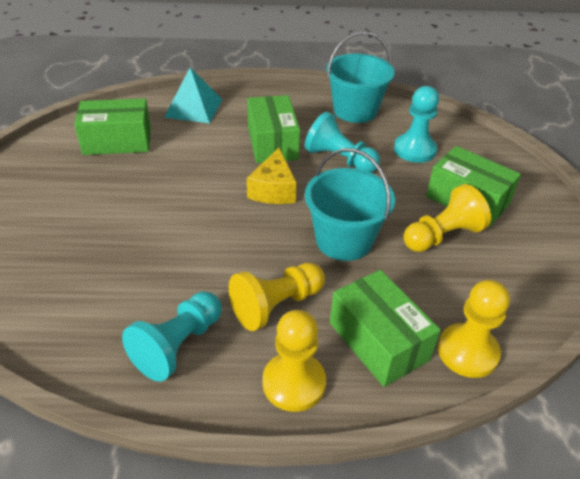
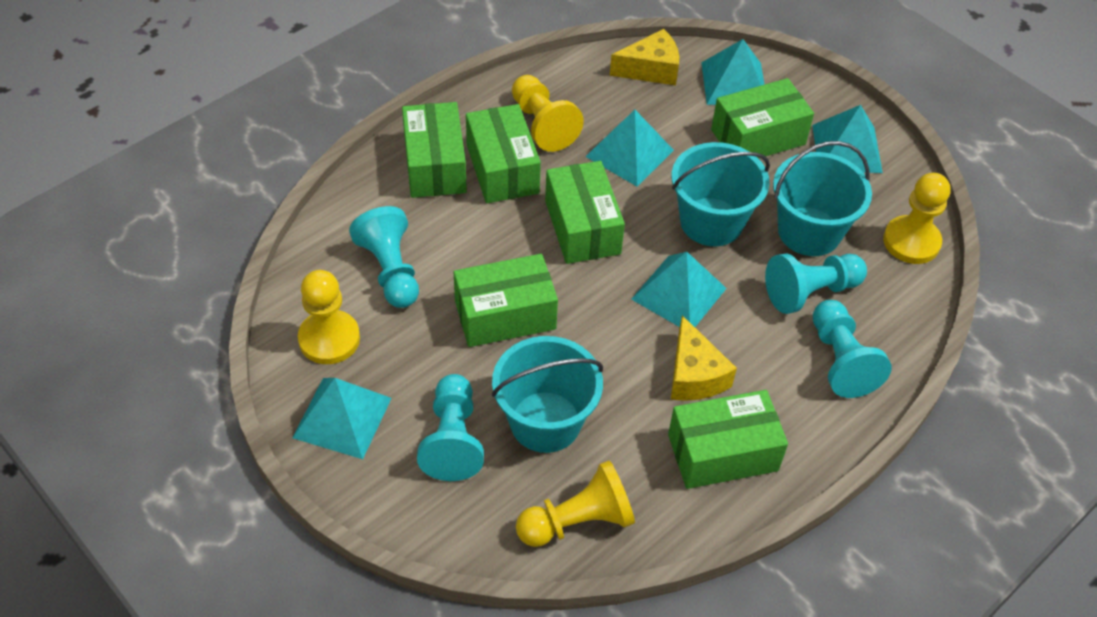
green box: [74,99,151,155] [247,95,300,163] [330,270,441,387] [426,146,521,227] = 4 -> [402,102,467,198] [454,254,558,347] [466,104,541,203] [545,161,625,264] [668,390,788,489] [711,78,814,159] = 6
turquoise bucket: [305,148,395,261] [326,32,395,123] = 2 -> [492,336,603,453] [671,142,770,246] [773,141,872,256] = 3
turquoise pawn: [122,291,222,382] [305,111,380,173] [394,86,439,163] = 3 -> [349,206,419,308] [417,374,484,481] [765,253,867,314] [813,300,892,398] = 4
turquoise pyramid: [164,68,222,123] = 1 -> [292,378,392,459] [585,110,674,187] [631,252,727,327] [701,39,764,105] [812,105,883,173] = 5
yellow cheese: [247,148,297,204] = 1 -> [610,29,679,85] [671,315,737,401] = 2

